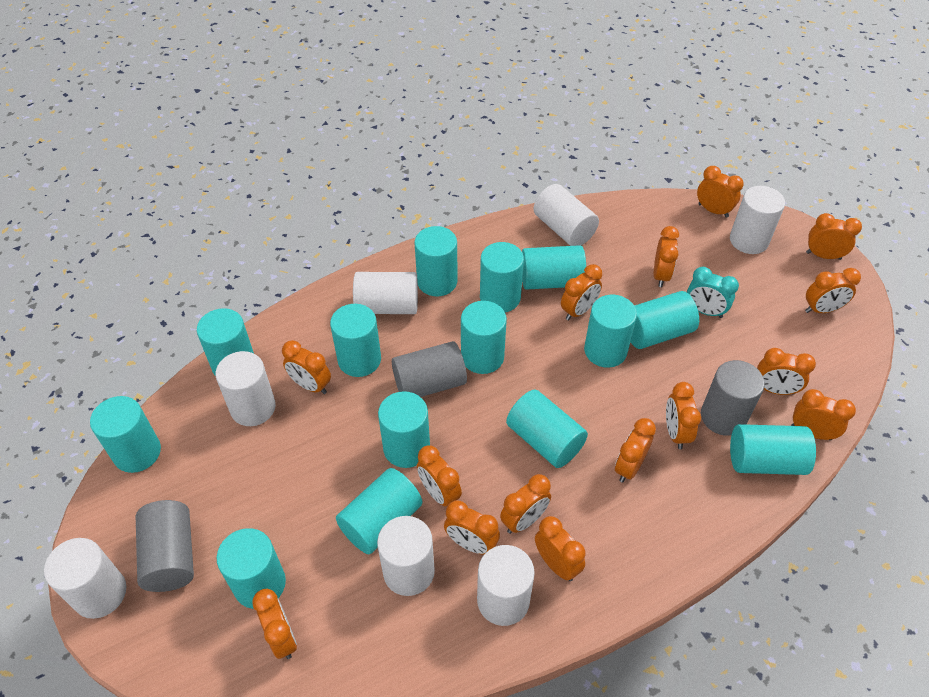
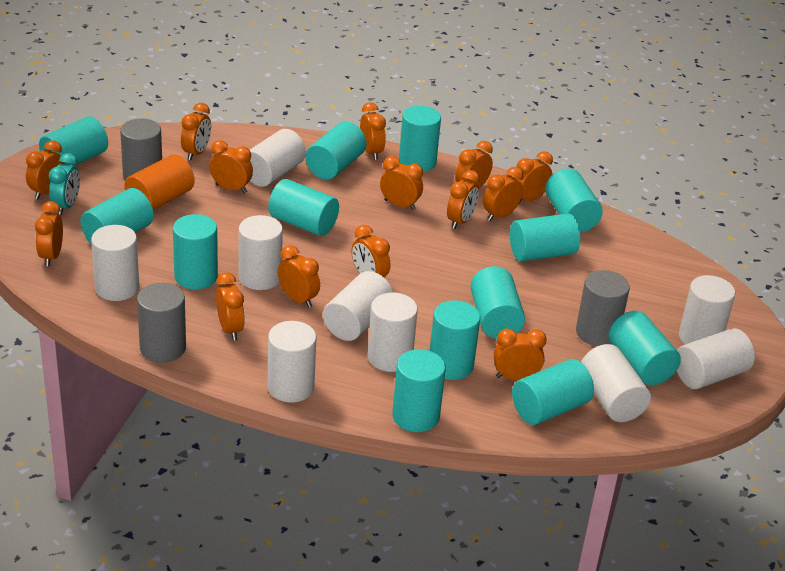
orange clock: [252,589,297,659] [282,340,331,394] [417,445,462,506] [444,500,500,555] [500,474,551,534] [535,516,585,581] [561,264,602,320] [615,418,656,483] [654,226,679,287] [666,382,701,449] [697,166,744,218] [757,348,816,395] [791,389,856,440] [805,268,861,313] [806,213,862,260] = 15 -> [26,140,65,199] [35,201,63,266] [181,103,211,160] [210,140,253,193] [216,272,245,340] [278,245,320,308] [352,225,390,277] [360,102,386,160] [380,156,423,210] [447,170,480,229] [455,141,493,188] [483,167,523,221] [494,329,547,380] [514,151,553,202] = 14
orange cylinder: none = 0 -> [124,154,194,210] = 1
turquoise cylinder: [90,396,161,473] [197,308,254,375] [217,528,286,609] [330,304,381,377] [336,468,423,554] [378,391,430,468] [414,226,458,296] [461,301,507,374] [480,242,524,312] [506,389,588,468] [522,245,586,290] [584,295,637,368] [631,291,699,349] [730,424,816,475] = 14 -> [39,116,108,166] [80,188,154,245] [173,214,218,290] [268,179,339,236] [305,122,367,180] [392,349,446,432] [399,106,441,172] [430,300,480,380] [470,266,525,339] [510,213,580,262] [512,359,594,425] [545,168,603,232] [609,311,681,385] = 13
white cylinder: [44,538,127,619] [215,351,276,426] [353,272,418,314] [377,516,435,596] [477,545,535,626] [534,184,599,246] [730,186,785,254] = 7 -> [91,225,139,301] [239,215,283,290] [250,129,306,187] [267,321,316,402] [323,271,393,341] [368,293,418,372] [581,344,651,422] [677,328,755,389] [679,275,735,345] = 9

